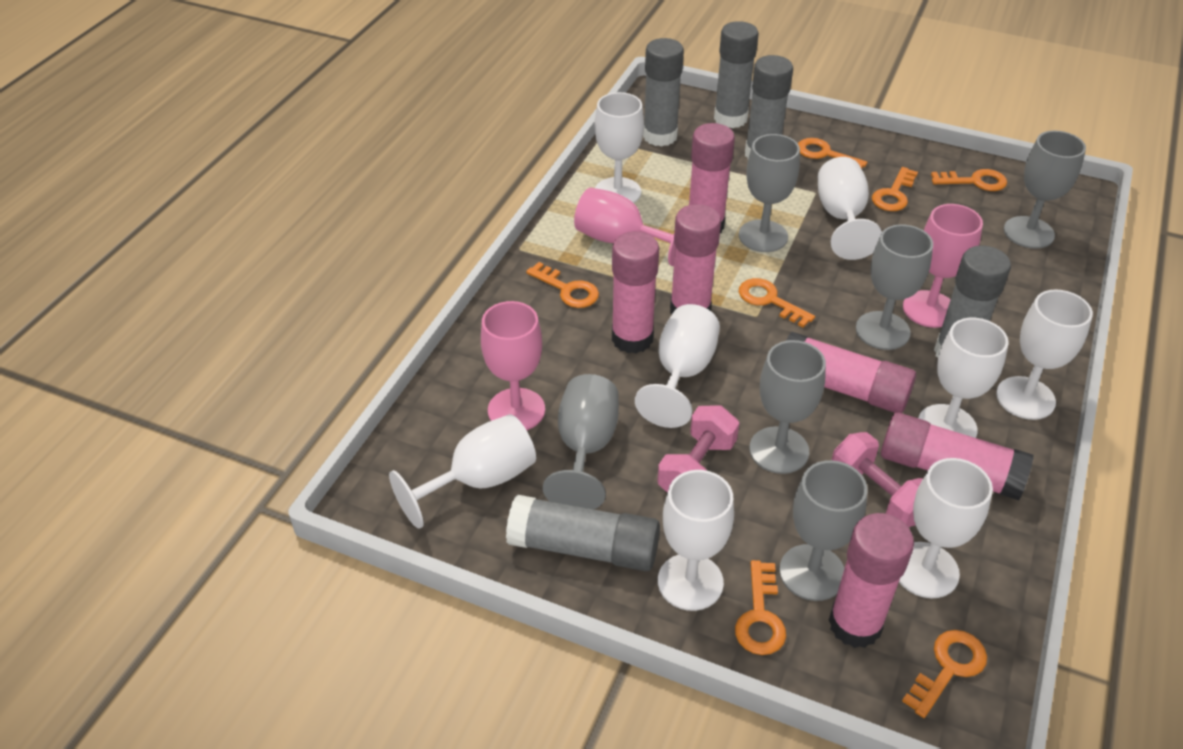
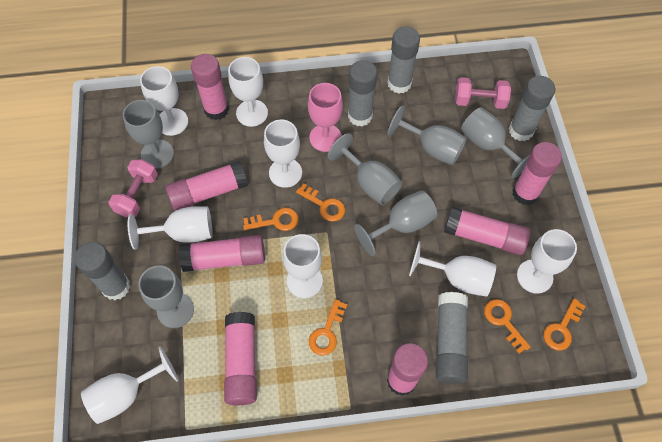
orange key: [526,262,599,308] [735,560,786,655] [739,278,815,327] [798,138,867,169] [872,167,918,211] [902,630,987,718] [931,169,1007,191] = 7 -> [243,208,298,231] [296,183,345,222] [309,299,347,356] [484,299,530,354] [543,298,586,351] = 5
pink glue stick: [612,231,659,353] [670,204,721,314] [689,123,735,233] [786,332,916,413] [828,513,914,648] [881,413,1034,500] = 6 -> [166,161,248,211] [179,235,265,272] [191,54,229,120] [224,312,257,405] [387,343,428,396] [444,207,530,255] [512,142,562,205] = 7
pink goblet: [481,301,545,430] [574,188,675,266] [903,204,983,328] = 3 -> [308,83,343,152] = 1

